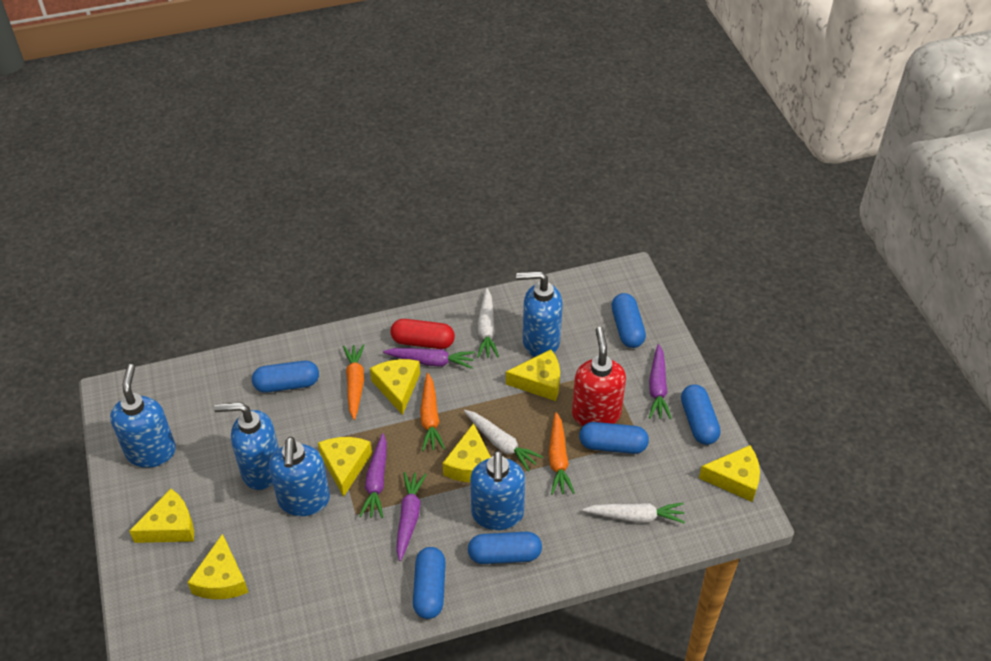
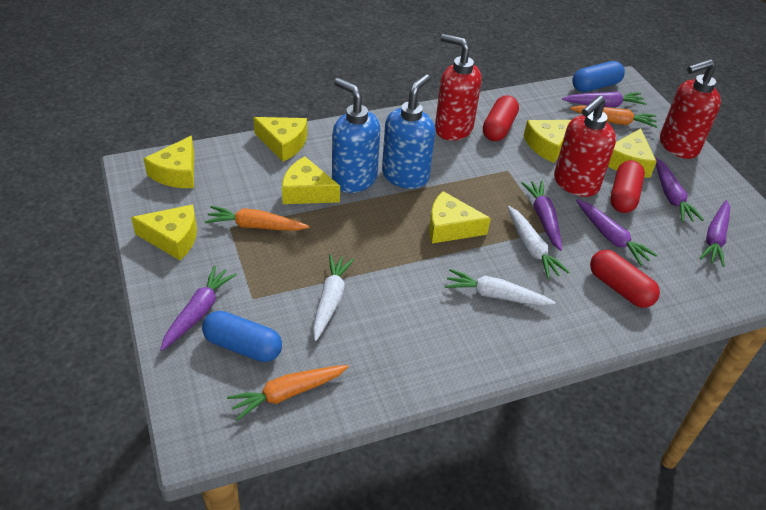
blue capsule: [252,361,319,393] [413,547,446,619] [468,532,542,564] [579,422,649,454] [611,293,646,348] [681,384,721,445] = 6 -> [202,311,282,362] [572,61,625,92] = 2
blue soap dispenser: [110,364,176,468] [214,403,279,490] [269,437,330,516] [470,451,525,530] [516,271,563,357] = 5 -> [332,78,381,193] [382,74,435,189] = 2
purple carrot: [359,433,387,518] [383,348,475,369] [396,472,427,561] [649,344,672,419] = 4 -> [160,266,237,351] [521,181,562,251] [562,91,647,107] [576,199,657,265] [655,158,704,222] [699,200,730,267] = 6
red capsule: [391,319,455,349] = 1 -> [483,95,519,141] [590,250,660,308] [610,160,645,213] = 3
red soap dispenser: [572,327,626,426] = 1 -> [435,34,482,141] [554,95,616,197] [660,59,721,159] = 3

